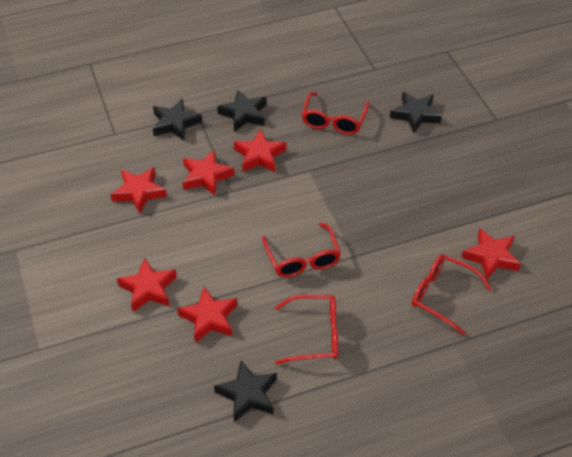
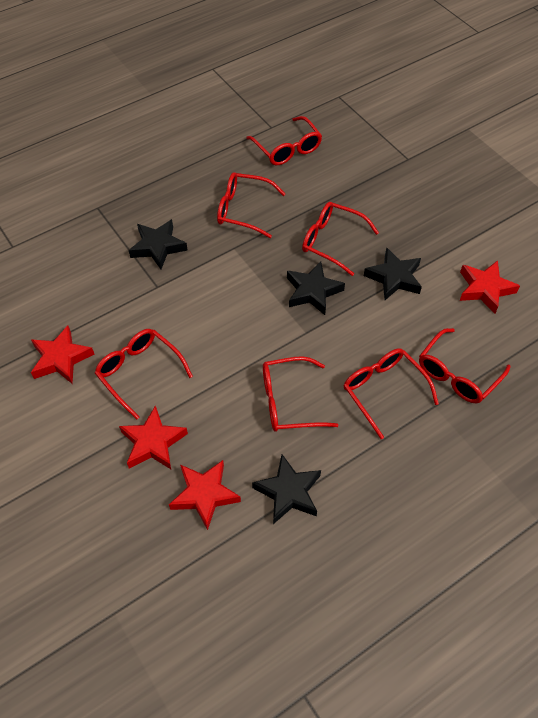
red glasses: [262,223,341,277] [275,295,338,364] [302,92,369,135] [412,254,492,336] = 4 -> [95,329,193,420] [217,172,285,238] [246,116,322,165] [263,356,338,432] [302,202,379,276] [344,348,439,439] [419,328,511,404] = 7
red star: [111,167,167,213] [117,258,177,312] [177,287,237,343] [182,150,234,196] [234,129,286,172] [461,228,521,280] = 6 -> [31,326,95,384] [119,405,188,469] [169,460,241,530] [460,260,520,314] = 4

